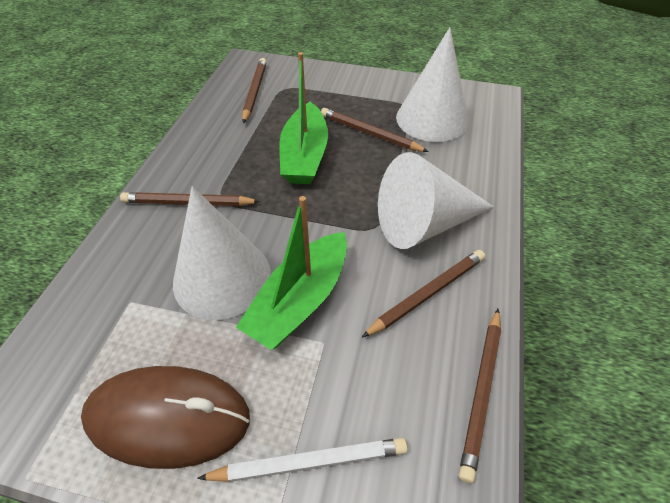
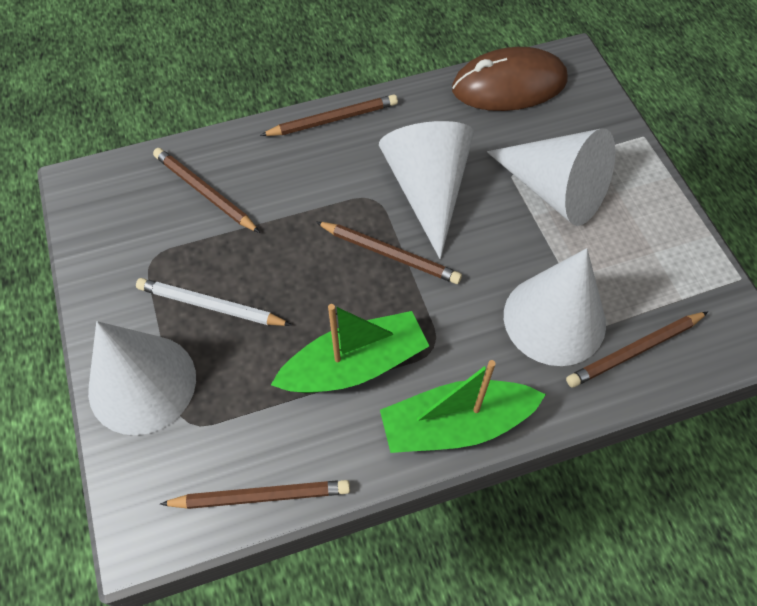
white cone: [173,186,271,320] [378,152,494,249] [396,27,468,142] = 3 -> [88,321,196,435] [379,121,474,259] [487,128,615,226] [504,248,606,366] = 4

